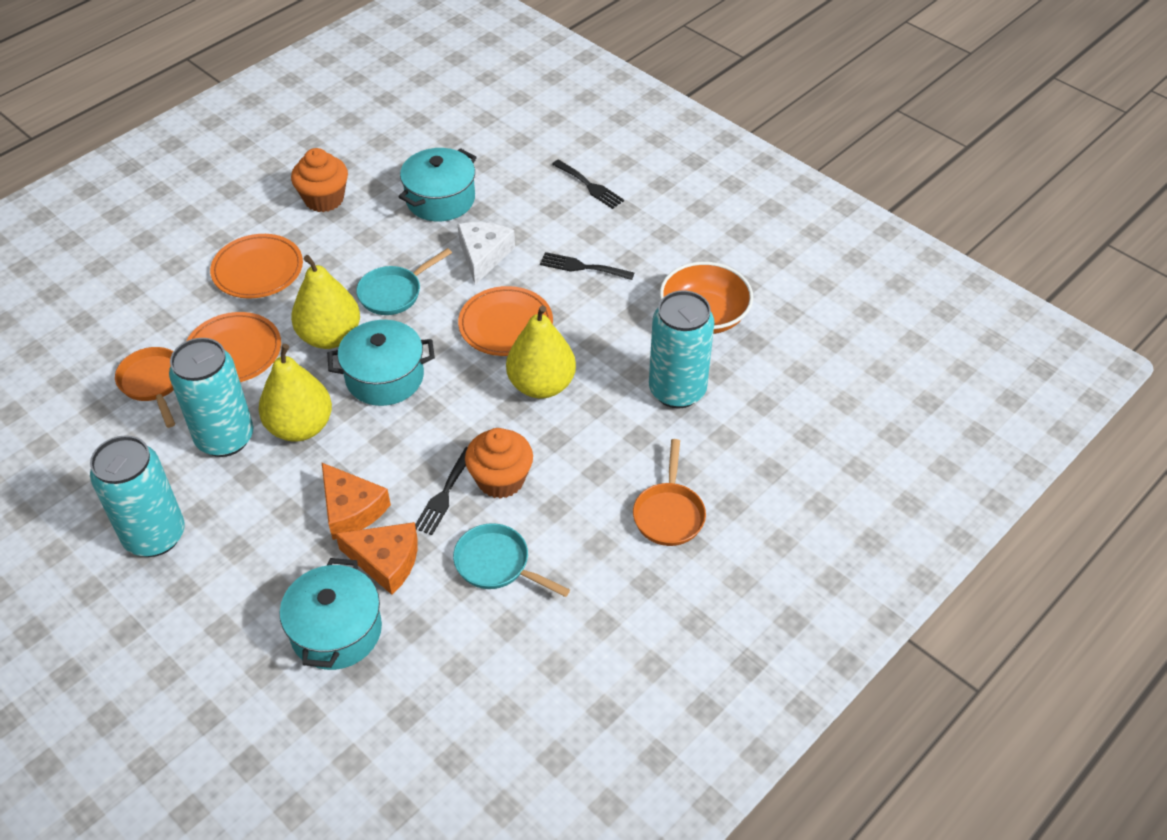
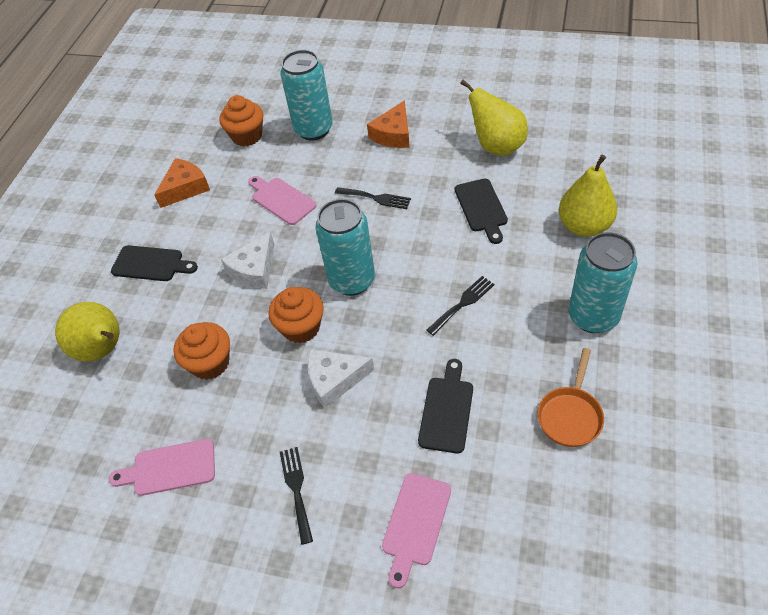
black cutting board: none = 0 -> [111,245,198,281] [418,359,473,453] [455,179,508,244] = 3
orange bowl: [660,262,753,334] = 1 -> none = 0
orange cupcake: [291,148,348,212] [465,428,533,499] = 2 -> [173,322,230,380] [219,95,263,147] [269,287,324,343] = 3
orange pan: [115,347,175,428] [633,439,706,546] = 2 -> [538,348,604,447] = 1
orange plate: [186,312,281,382] [210,234,303,299] [458,286,553,356] = 3 -> none = 0
pink cutting board: none = 0 -> [109,439,215,496] [248,176,317,225] [382,473,451,588] = 3
turquoise pan: [356,248,452,315] [453,523,570,597] = 2 -> none = 0
turquoise pot: [280,558,382,670] [327,320,435,406] [399,148,477,222] = 3 -> none = 0
white cheese: [458,222,515,285] = 1 -> [221,231,275,289] [308,349,374,409] = 2

